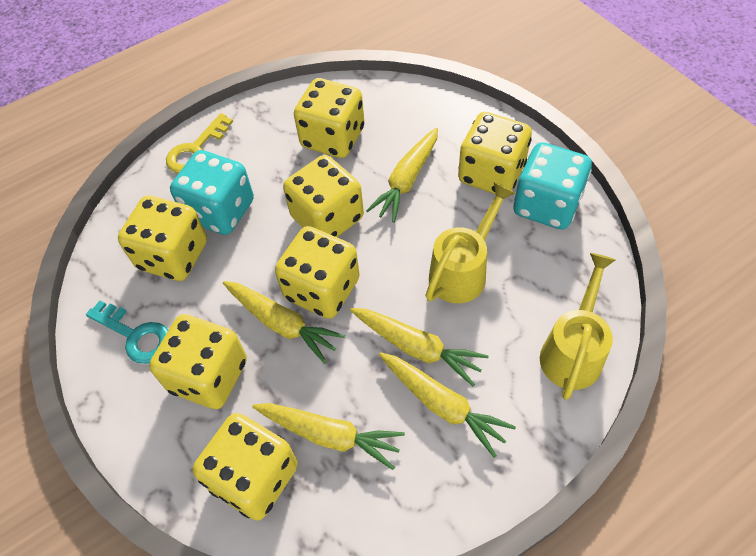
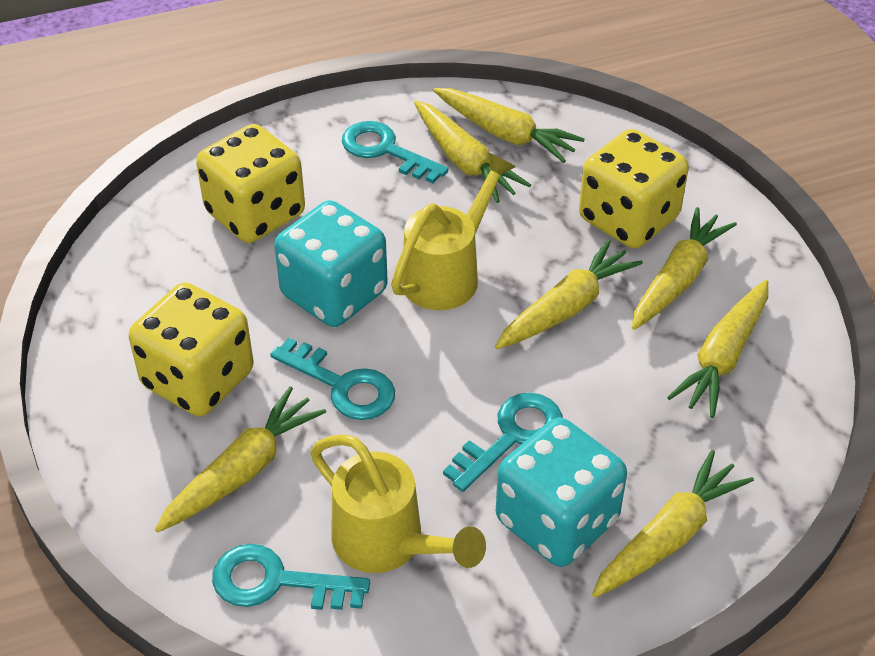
turquoise key: [86,300,168,364] = 1 -> [212,544,370,610] [270,338,395,420] [342,121,449,183] [443,392,563,492] = 4
yellow carrot: [223,281,345,364] [252,403,405,470] [350,308,488,386] [366,128,438,223] [379,352,516,458] = 5 -> [155,386,326,533] [414,101,531,203] [433,88,585,163] [495,240,643,349] [592,450,754,598] [632,207,737,330] [667,280,768,418] = 7
yellow dice: [118,196,207,281] [149,314,247,409] [193,413,298,521] [275,226,360,319] [283,155,364,237] [294,78,365,158] [458,112,532,194] = 7 -> [128,282,254,417] [196,124,305,243] [579,129,689,249] = 3
yellow key: [166,113,233,173] = 1 -> none = 0

